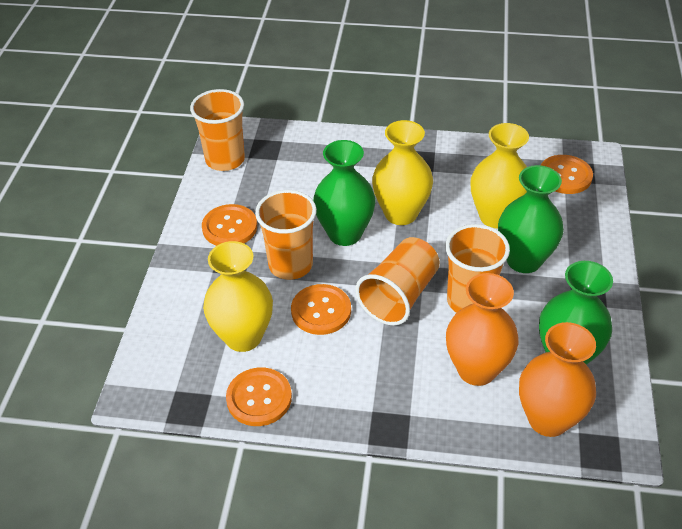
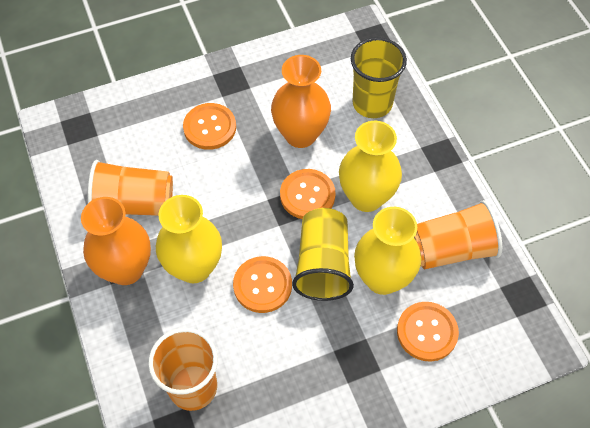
green vase: [313,140,375,246] [498,165,564,273] [539,261,613,365] = 3 -> none = 0
orange cup: [190,89,245,171] [255,190,317,280] [355,237,440,326] [445,224,510,313] = 4 -> [88,160,173,216] [148,328,218,411] [414,200,502,269] = 3
yellow cup: none = 0 -> [292,208,354,301] [351,37,407,118] = 2

